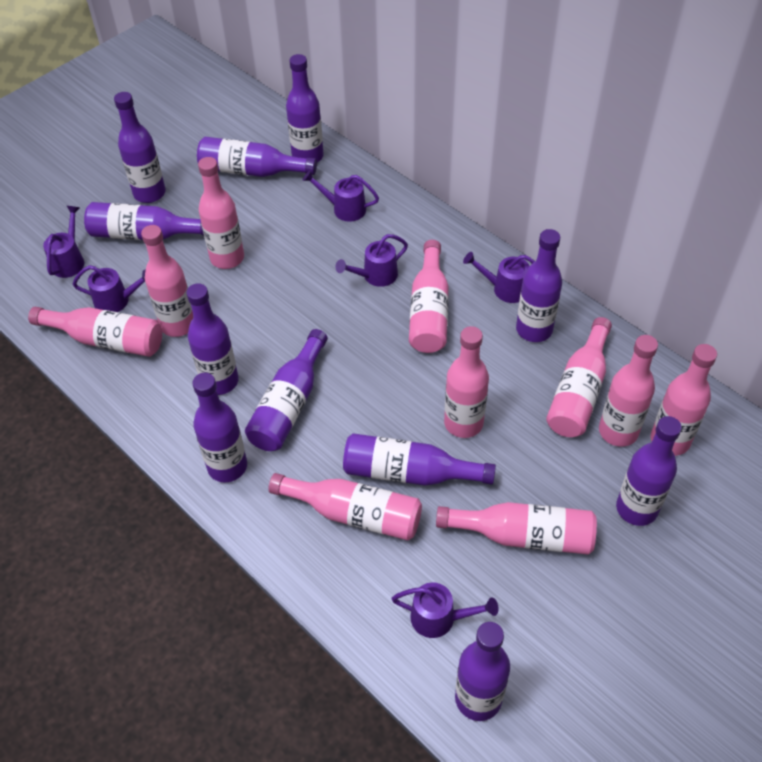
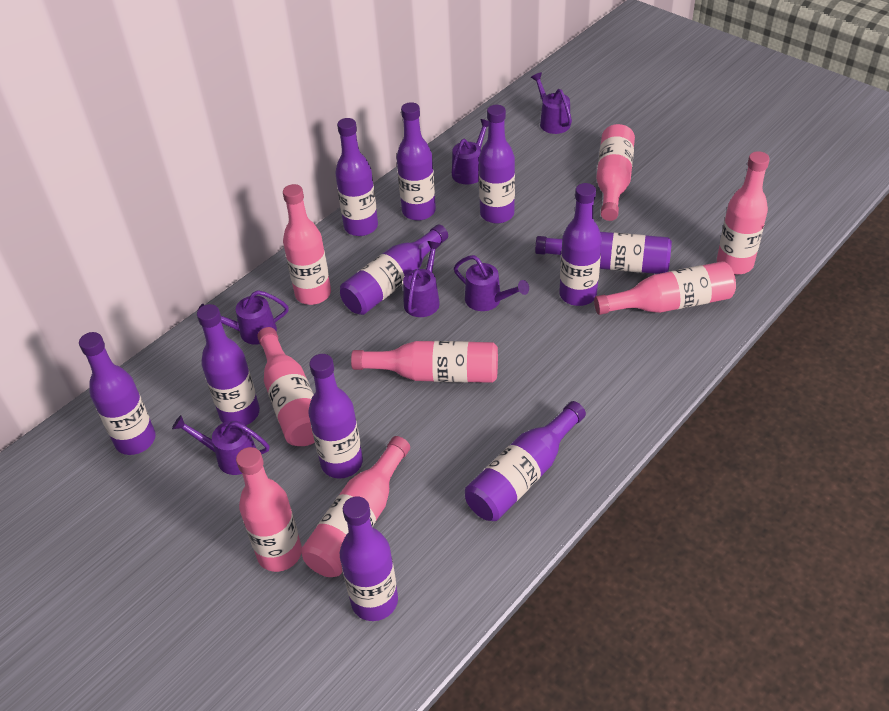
pink bottle: [28,307,162,357] [141,225,193,337] [198,157,244,269] [269,473,422,540] [409,240,449,353] [436,502,597,555] [444,326,489,438] [546,317,612,437] [599,335,658,447] [651,344,717,456] = 10 -> [236,447,302,572] [257,327,315,446] [283,184,331,305] [301,436,410,577] [351,341,498,383] [594,261,736,315] [596,124,635,221] [717,151,770,275] = 8

